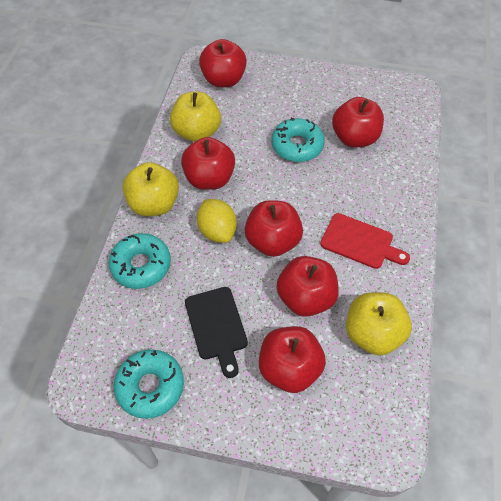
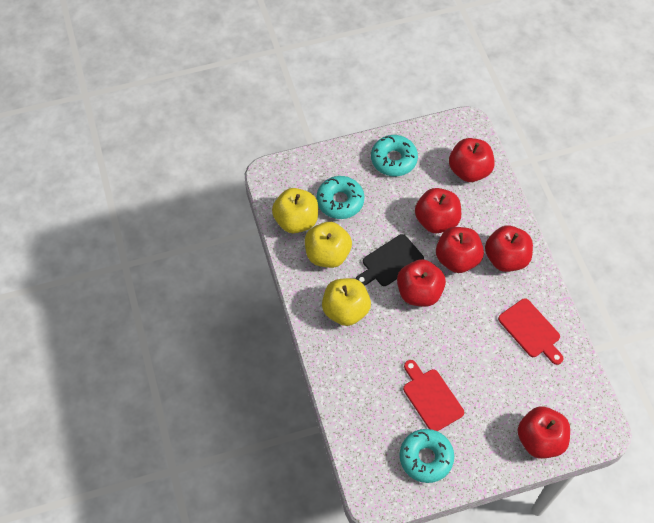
red cutting board: [320,213,410,269] = 1 -> [403,360,464,431] [498,298,563,365] = 2
yellow lemon: [197,199,237,243] = 1 -> none = 0

